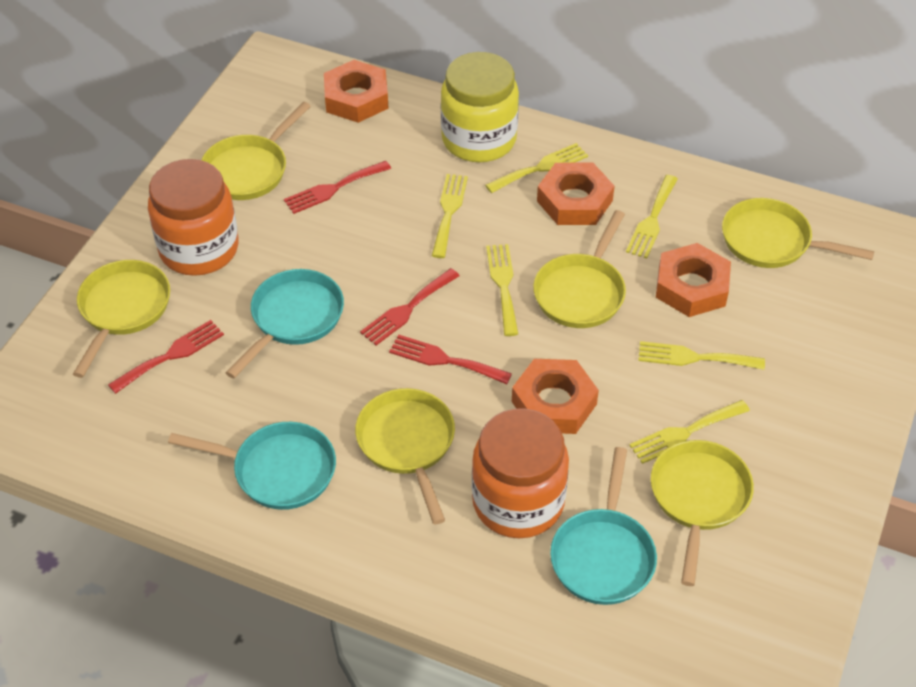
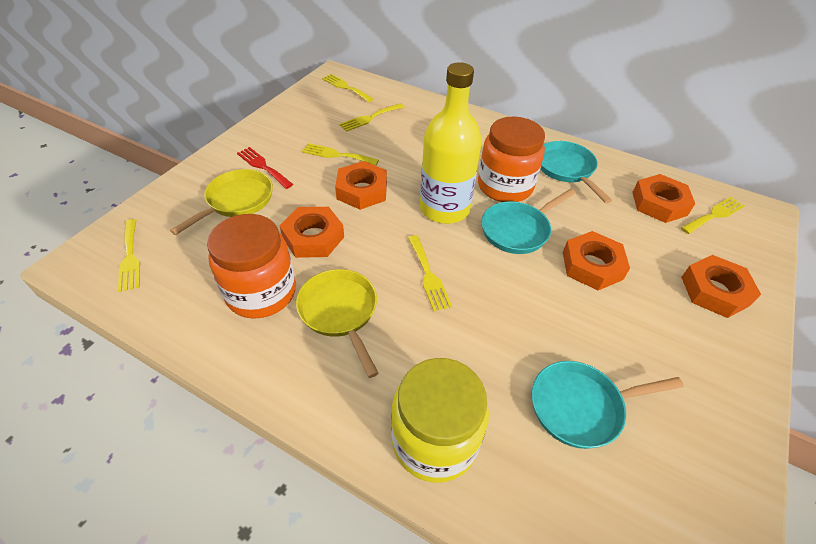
orange nut: [324,60,388,123] [512,359,599,434] [537,163,615,225] [656,243,731,317] = 4 -> [280,207,344,258] [335,161,387,210] [563,231,630,290] [632,174,695,223] [681,255,761,318] = 5
red fork: [108,320,224,394] [284,161,391,214] [360,268,460,345] [389,334,512,384] = 4 -> [237,147,293,189] = 1
yellow bottle: none = 0 -> [420,62,482,224] = 1
yellow pan: [73,260,170,378] [202,102,311,200] [355,388,455,524] [533,210,626,328] [651,440,754,586] [722,198,874,268] = 6 -> [170,169,273,235] [296,269,379,378] = 2

